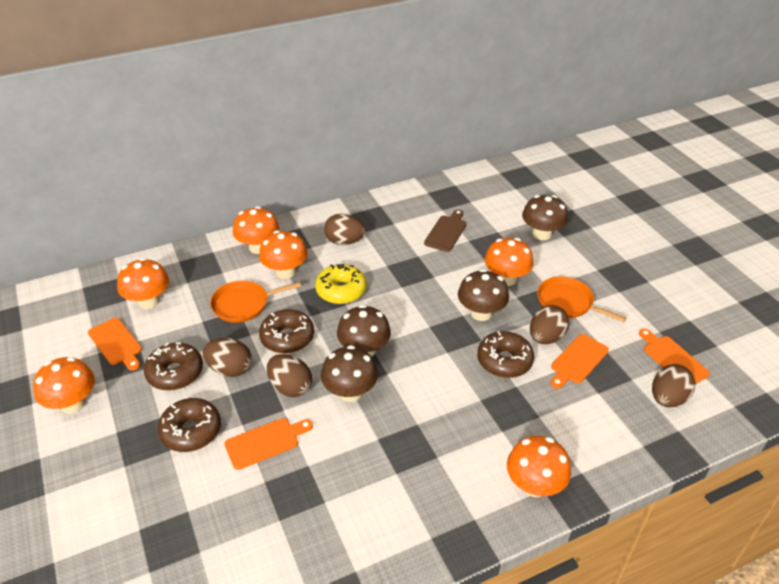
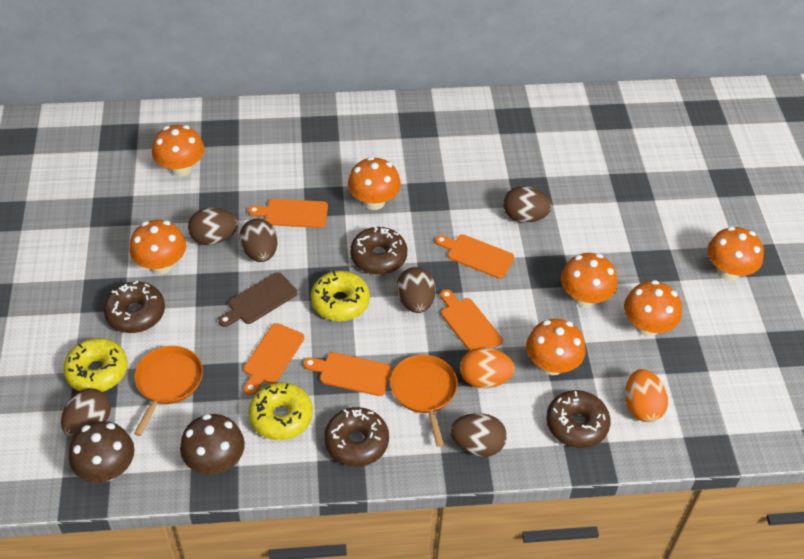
brown egg: [203,338,252,377] [267,354,312,397] [324,214,365,245] [530,305,569,344] [652,364,695,407] = 5 -> [61,388,111,438] [188,208,238,245] [239,218,278,262] [397,267,436,313] [450,413,507,457] [503,186,552,223] = 6
brown mushroom: [321,345,378,402] [337,305,391,357] [458,269,509,321] [522,195,568,240] = 4 -> [69,421,135,482] [180,414,245,474] = 2
orange cutting board: [88,318,142,371] [224,418,313,470] [551,334,609,389] [639,329,710,384] = 4 -> [244,323,304,395] [248,199,328,228] [303,352,392,396] [435,234,514,279] [440,289,503,351] = 5
orange egg: none = 0 -> [460,348,515,388] [625,369,668,422] = 2
orange mushroom: [33,357,95,414] [117,258,169,309] [233,206,279,254] [259,230,308,279] [485,238,534,286] [507,436,571,497] = 6 -> [129,220,186,274] [152,125,205,177] [348,157,401,210] [526,319,586,375] [561,253,617,307] [624,280,682,337] [707,226,764,281] = 7
yellow donut: [315,264,366,304] = 1 -> [63,338,128,392] [248,382,313,440] [311,271,370,321] = 3

